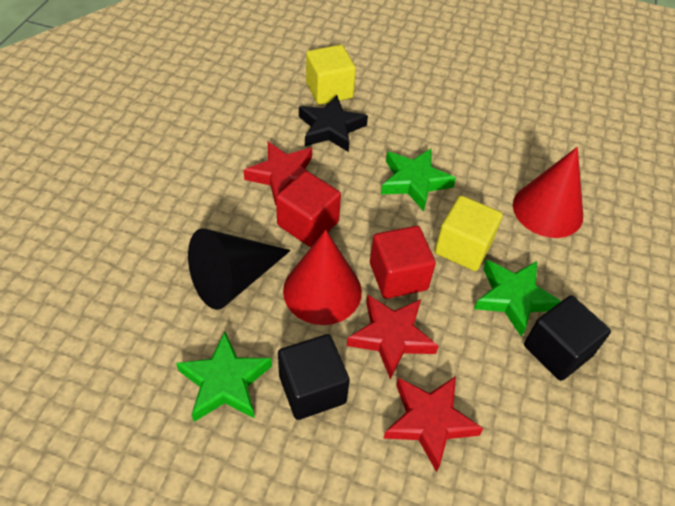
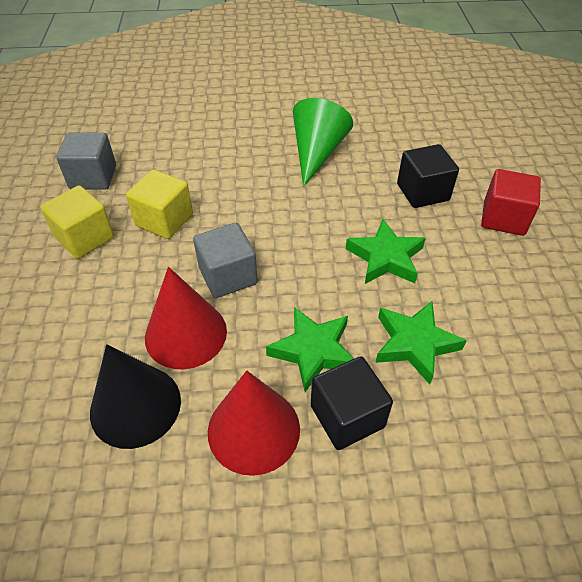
black star: [299,95,368,152] = 1 -> none = 0
green cone: none = 0 -> [293,98,353,186] = 1
grey cube: none = 0 -> [56,133,116,190] [193,223,258,298] = 2
red cube: [276,171,341,247] [370,226,436,299] = 2 -> [481,169,541,236] = 1
red star: [243,142,312,206] [347,295,439,379] [383,376,483,472] = 3 -> none = 0

